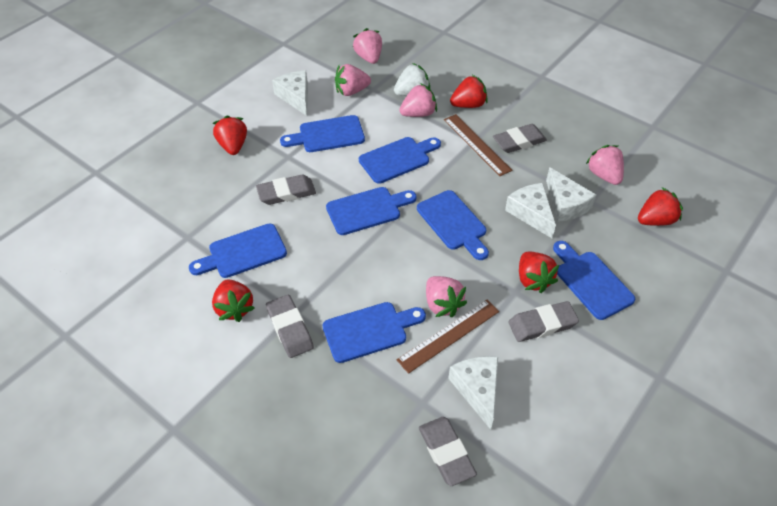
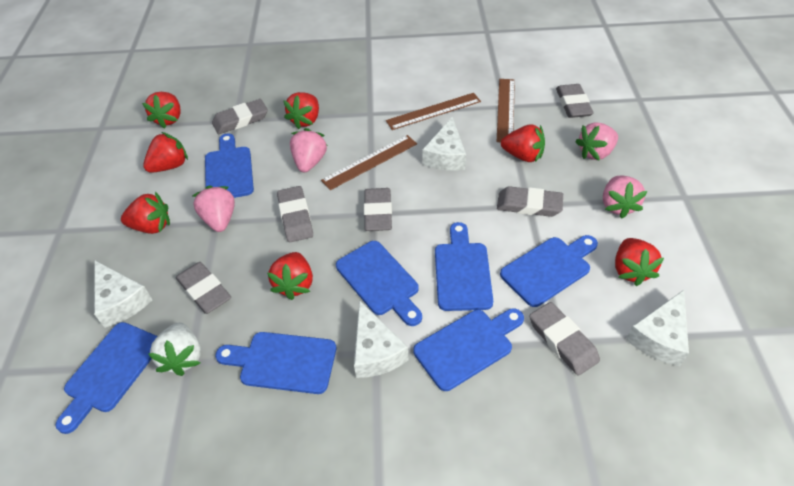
brown ruler: [397,300,499,374] [444,114,512,176] = 2 -> [321,135,417,190] [386,93,481,130] [497,79,515,142] = 3
grey eraser: [256,174,316,205] [266,295,314,358] [419,417,477,486] [493,124,547,153] [508,301,579,342] = 5 -> [176,262,231,314] [212,99,268,134] [277,186,313,242] [364,188,392,231] [497,186,563,217] [530,302,600,376] [556,84,594,118] = 7
pink strawberry: [335,64,371,96] [353,28,382,64] [399,83,437,117] [426,276,467,317] [586,145,624,185] = 5 -> [192,186,235,232] [290,128,327,172] [575,122,618,161] [603,175,647,219] = 4
red strawberry: [212,280,255,322] [213,116,247,155] [450,75,488,108] [519,252,559,293] [638,187,683,226] = 5 -> [121,192,170,234] [142,92,181,129] [143,132,188,173] [267,252,313,300] [284,92,319,129] [501,124,545,162] [615,238,664,286] = 7

